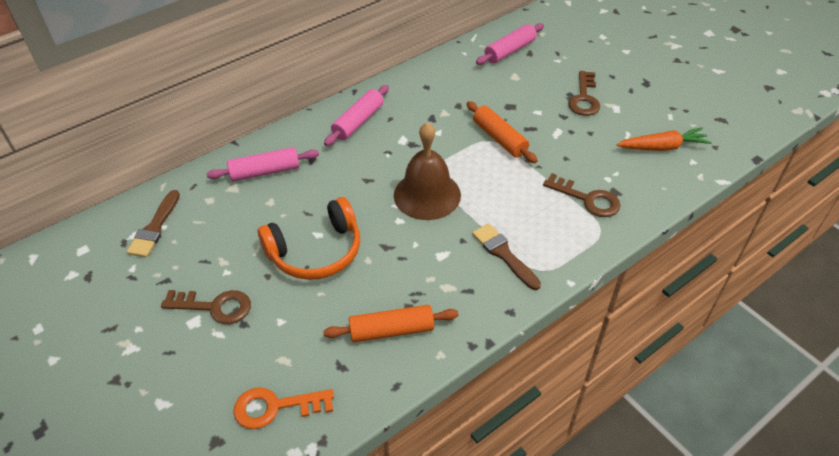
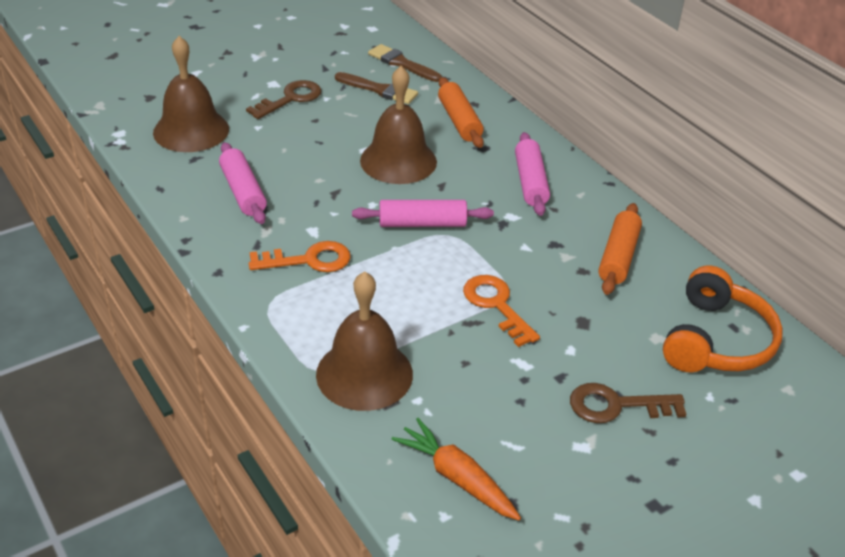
brown bell: [394,122,461,220] = 1 -> [153,36,229,152] [316,271,413,411] [360,66,437,184] = 3
brown key: [161,290,251,324] [543,173,621,217] [568,71,600,116] = 3 -> [246,80,321,119] [570,383,686,423] = 2
orange key: [233,387,334,429] = 1 -> [249,241,350,272] [463,275,540,347] = 2

